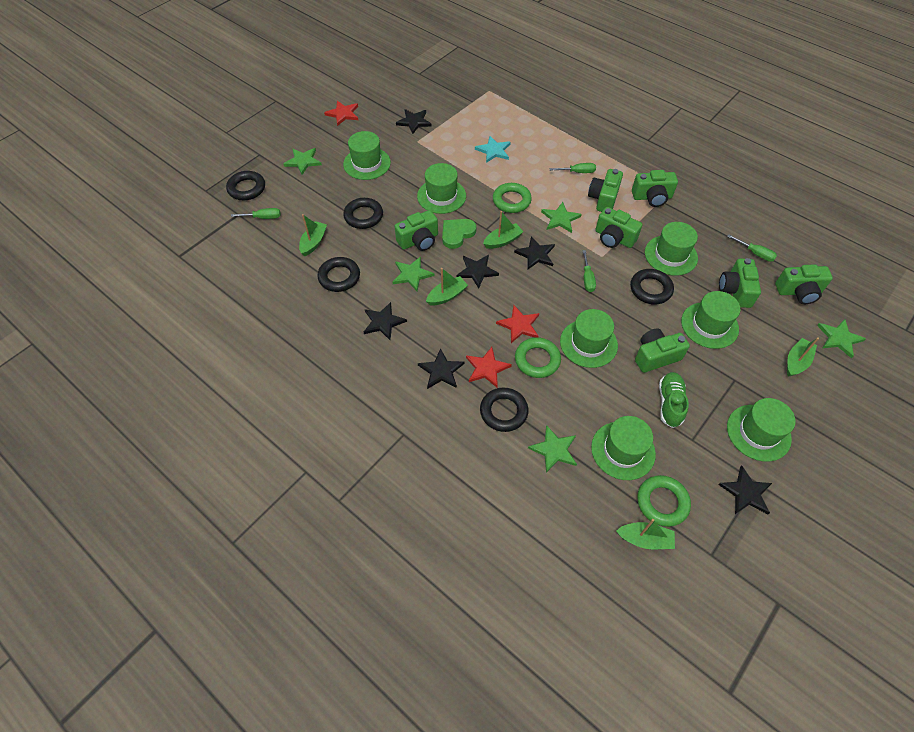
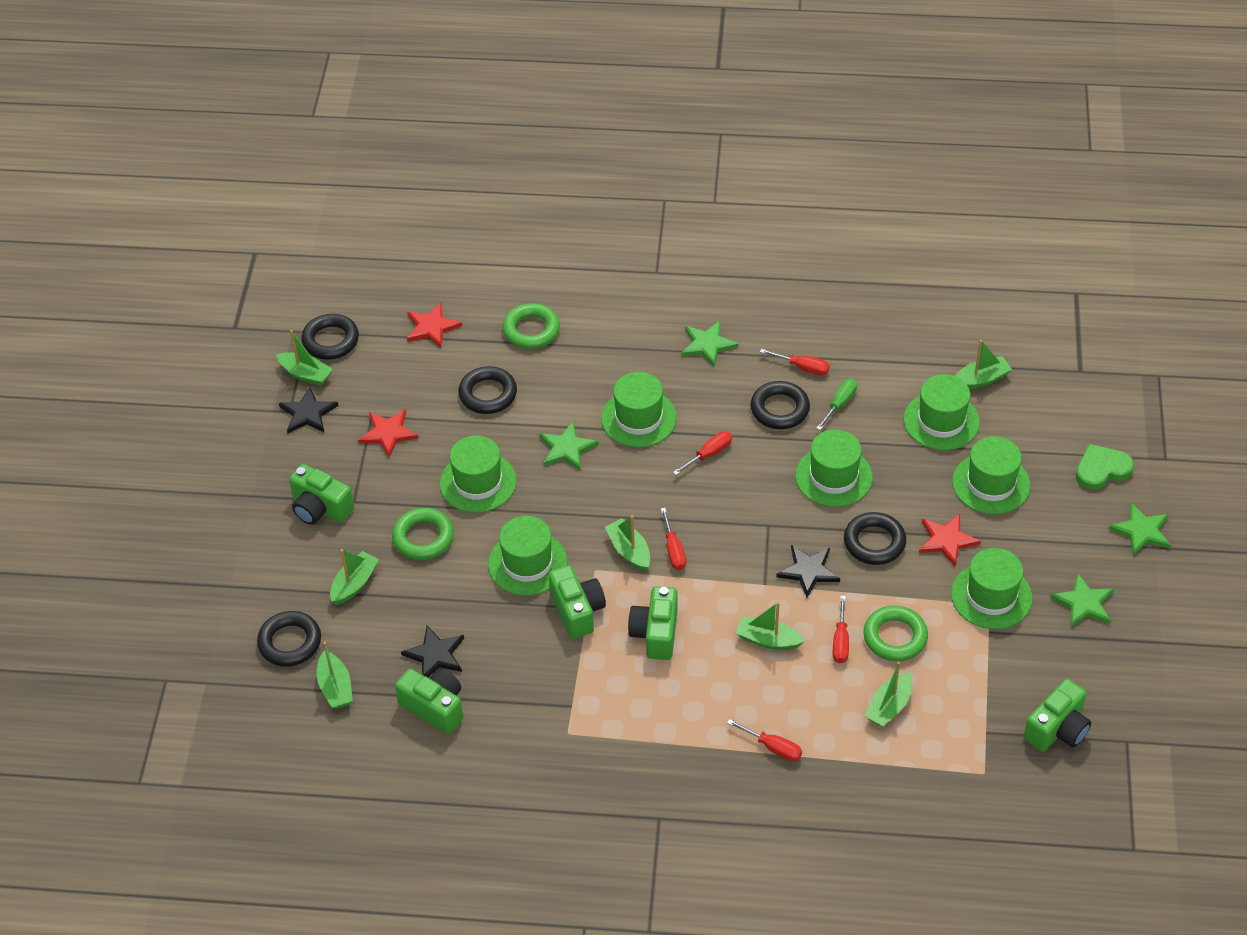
black star: [364,302,407,340] [396,109,432,134] [418,348,464,389] [456,255,499,288] [514,236,555,269] [718,466,772,514] = 6 -> [279,387,339,433] [401,626,464,677] [776,545,840,598] = 3
green boat: [299,214,327,256] [426,268,468,305] [483,211,523,249] [616,519,675,549] [787,337,819,377] = 5 -> [276,330,333,386] [317,642,353,709] [330,549,379,605] [605,515,650,571] [736,602,805,650] [865,662,912,727] [955,340,1012,389] = 7
green camera: [395,210,438,251] [588,169,623,212] [595,207,642,248] [632,170,678,207] [635,328,690,373] [719,258,761,308] [775,264,833,304] = 7 -> [289,464,354,525] [395,668,463,734] [548,565,606,639] [628,586,678,660] [1024,679,1091,752] = 5
green screwdriver: [231,208,281,219] [550,163,596,173] [583,250,596,292] [727,234,777,262] = 4 -> [816,379,857,430] = 1
green shoe: [659,372,689,428] = 1 -> none = 0
green star: [283,148,322,175] [393,257,434,291] [528,425,577,473] [541,202,582,233] [817,319,866,359] = 5 -> [539,421,599,471] [681,321,738,367] [1050,573,1114,628] [1108,503,1171,555] = 4
red screwdriver: none = 0 -> [661,508,686,570] [673,431,732,475] [727,719,802,762] [760,349,829,375] [833,596,849,663] = 5
turquoise star: [475,136,511,163] = 1 -> none = 0

